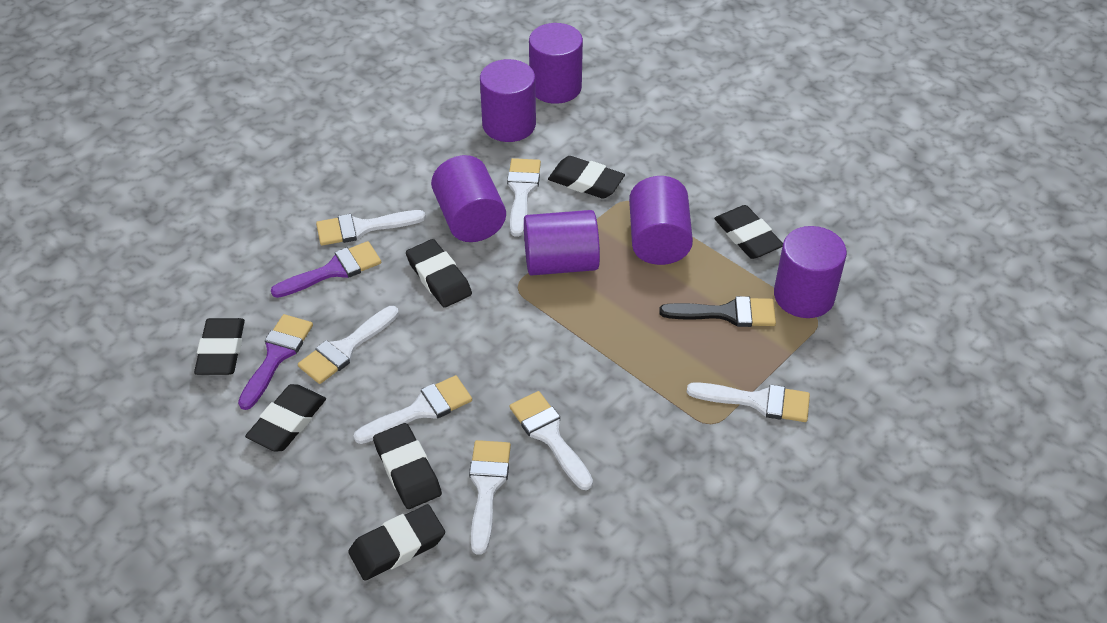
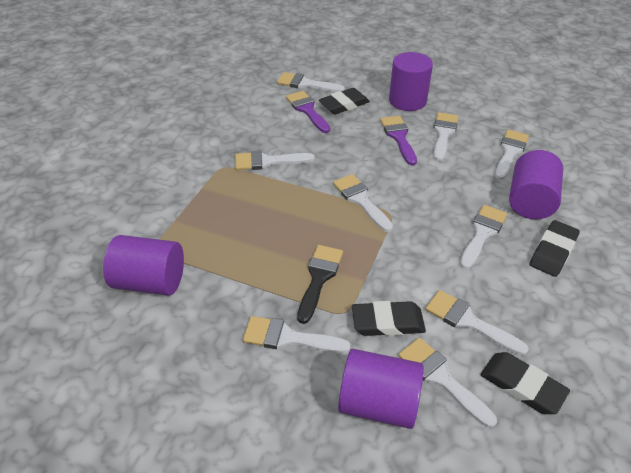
black eraser: [194,318,245,375] [245,384,326,451] [348,504,445,581] [373,423,442,509] [406,239,472,308] [548,156,625,199] [714,205,783,259] = 7 -> [319,88,370,114] [352,301,426,336] [481,352,570,414] [530,220,580,277] = 4
purple cylinder: [431,155,506,242] [480,59,536,142] [524,210,600,276] [529,23,583,104] [629,176,693,265] [774,226,847,318] = 6 -> [103,235,184,296] [338,349,424,429] [389,52,433,111] [509,150,563,219] = 4
white brush: [298,306,399,384] [316,210,426,246] [354,375,472,444] [469,440,511,555] [507,158,541,237] [509,391,593,490] [687,382,810,422] = 7 -> [235,151,315,170] [243,316,351,353] [277,72,345,92] [333,174,393,232] [398,338,497,428] [425,290,529,356] [434,112,459,161] [460,205,507,269] [495,130,529,180] = 9

